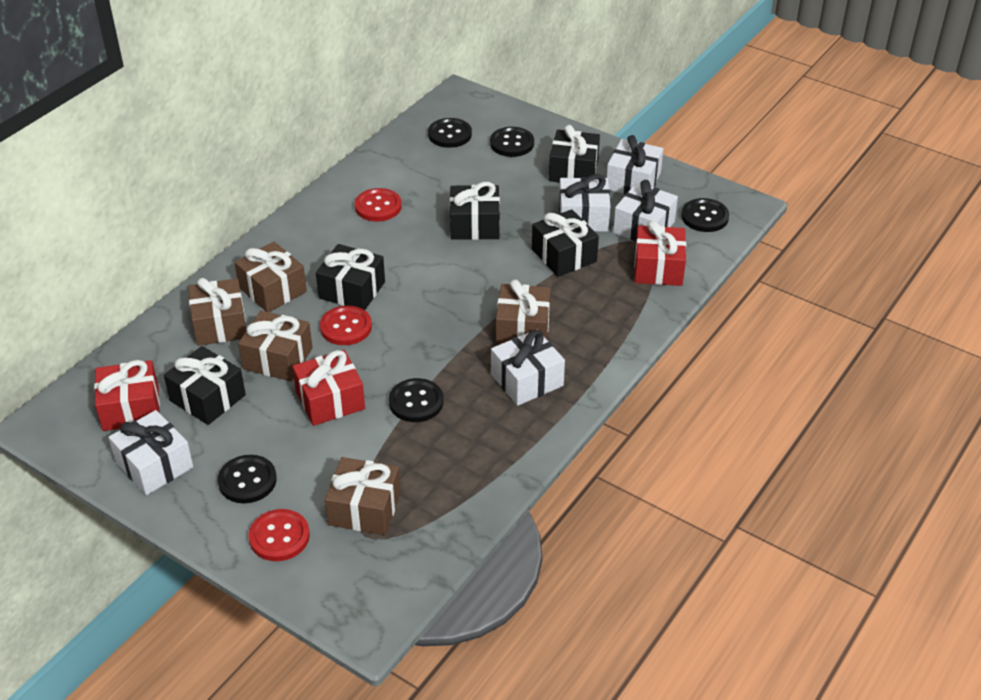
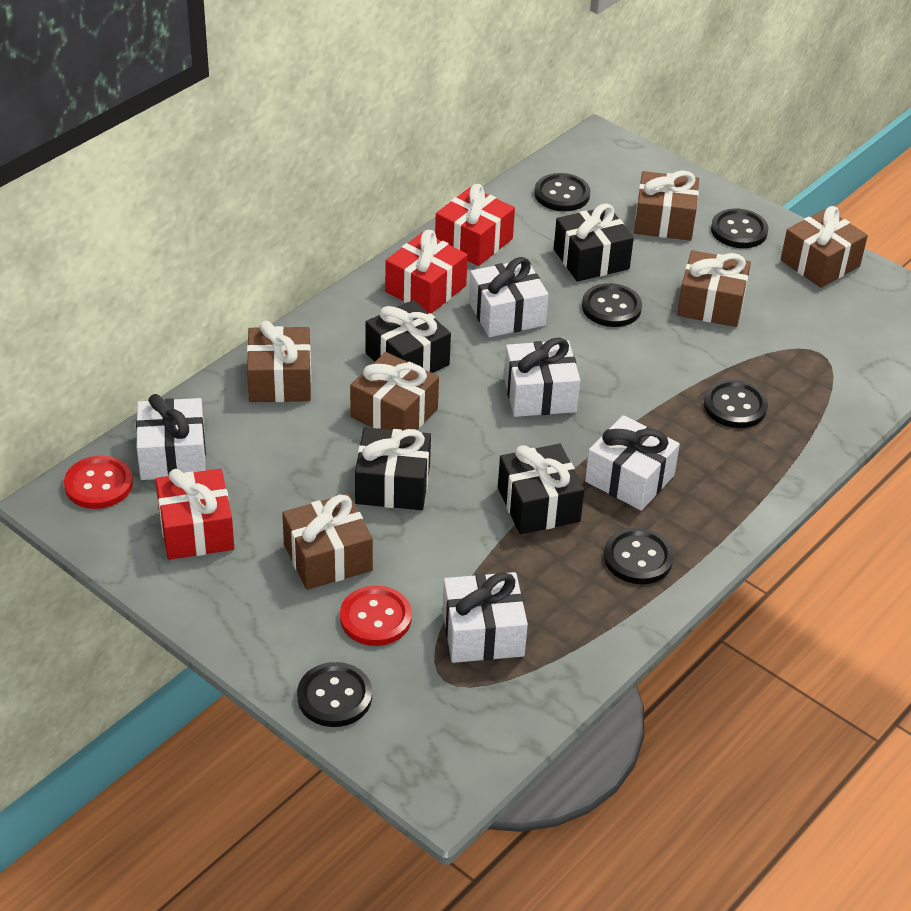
black button: [218,455,277,503] [389,378,443,422] [428,118,472,148] [490,127,534,157] [681,198,729,232] = 5 -> [297,662,372,727] [535,173,590,211] [582,283,642,327] [604,528,674,584] [704,380,768,428] [711,209,768,248] = 6
black gift: [164,346,246,425] [316,244,385,310] [450,182,500,240] [532,209,599,277] [549,125,600,182] = 5 -> [355,427,431,510] [366,300,451,373] [498,444,584,534] [554,203,634,282] = 4
brown gift: [188,278,246,346] [234,242,307,312] [238,311,313,381] [325,457,401,535] [496,279,551,345] = 5 -> [247,321,311,402] [282,494,373,590] [350,352,439,431] [634,170,699,240] [677,250,751,327] [781,206,868,288] = 6
red button: [249,509,310,561] [320,306,372,345] [355,188,402,221] = 3 -> [64,455,133,509] [340,586,412,646] = 2

